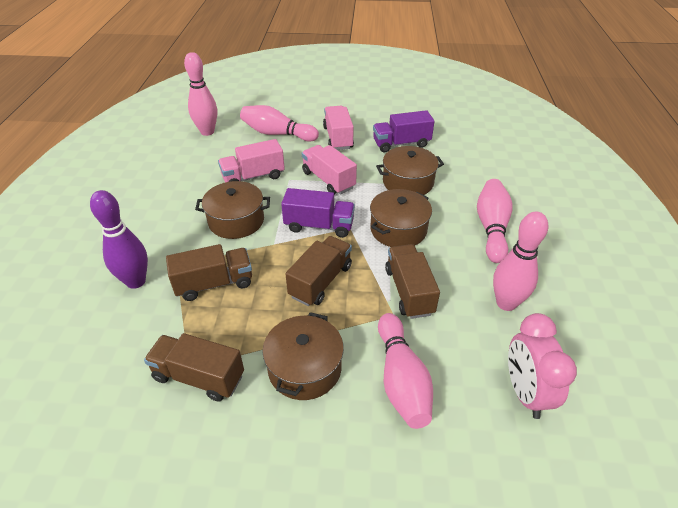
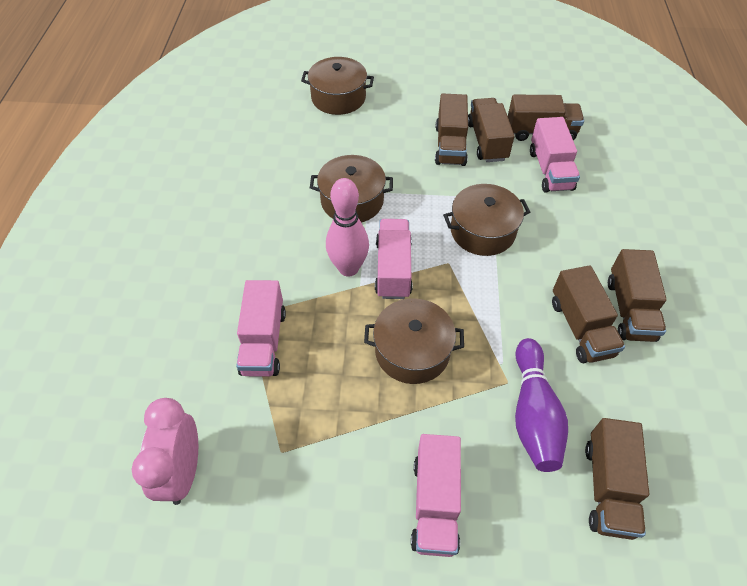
brown truck: [144,333,244,402] [166,244,252,301] [286,236,352,306] [385,244,440,319] = 4 -> [435,93,468,166] [468,98,514,162] [508,95,584,141] [552,265,625,363] [585,418,649,540] [608,249,667,342] = 6
pink bowling pin: [184,52,217,136] [240,105,319,142] [378,313,433,429] [477,179,513,263] [493,212,548,311] = 5 -> [326,178,369,277] = 1
pink truck: [218,139,285,182] [302,145,357,195] [323,106,354,150] = 3 -> [236,280,286,377] [375,219,413,299] [411,434,461,557] [530,117,580,193] = 4
purple truck: [281,188,355,238] [373,110,435,152] = 2 -> none = 0

